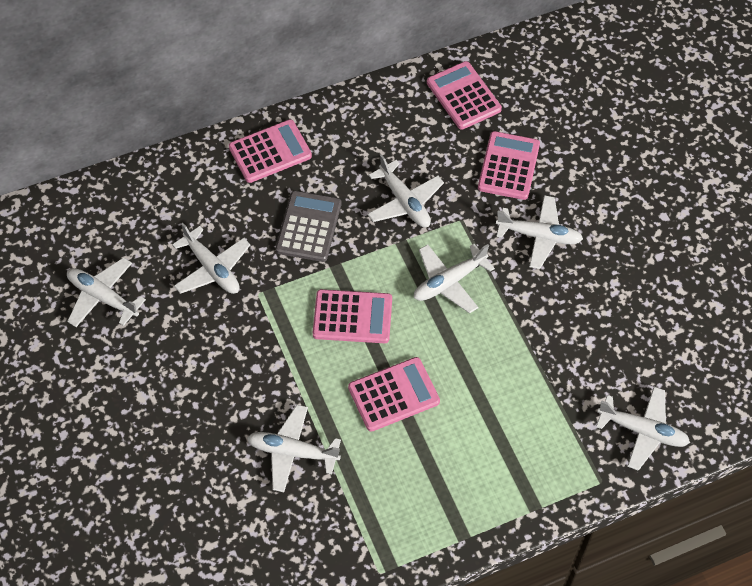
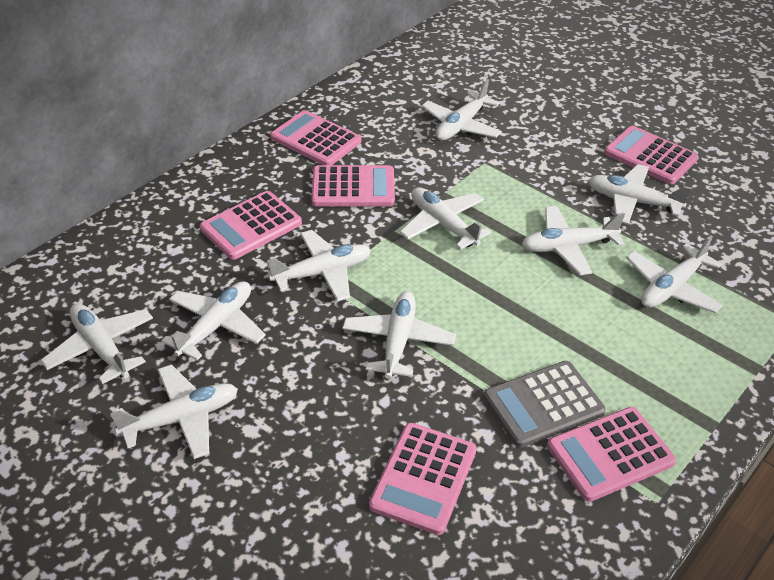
pink calculator: [229,119,312,183] [313,289,392,343] [348,357,440,432] [427,61,502,130] [478,131,540,200] = 5 -> [200,191,302,260] [270,110,361,165] [312,165,395,207] [369,423,477,535] [547,407,676,502] [604,126,698,184] = 6
white plane: [67,257,146,327] [172,223,251,294] [247,405,341,492] [367,154,444,228] [414,244,495,314] [496,195,583,269] [596,387,690,471] = 7 -> [41,303,153,384] [110,364,238,459] [161,281,266,361] [267,230,371,302] [343,291,456,379] [400,187,491,250] [422,79,502,140] [522,206,625,275] [588,164,692,224] [626,235,723,313] = 10

